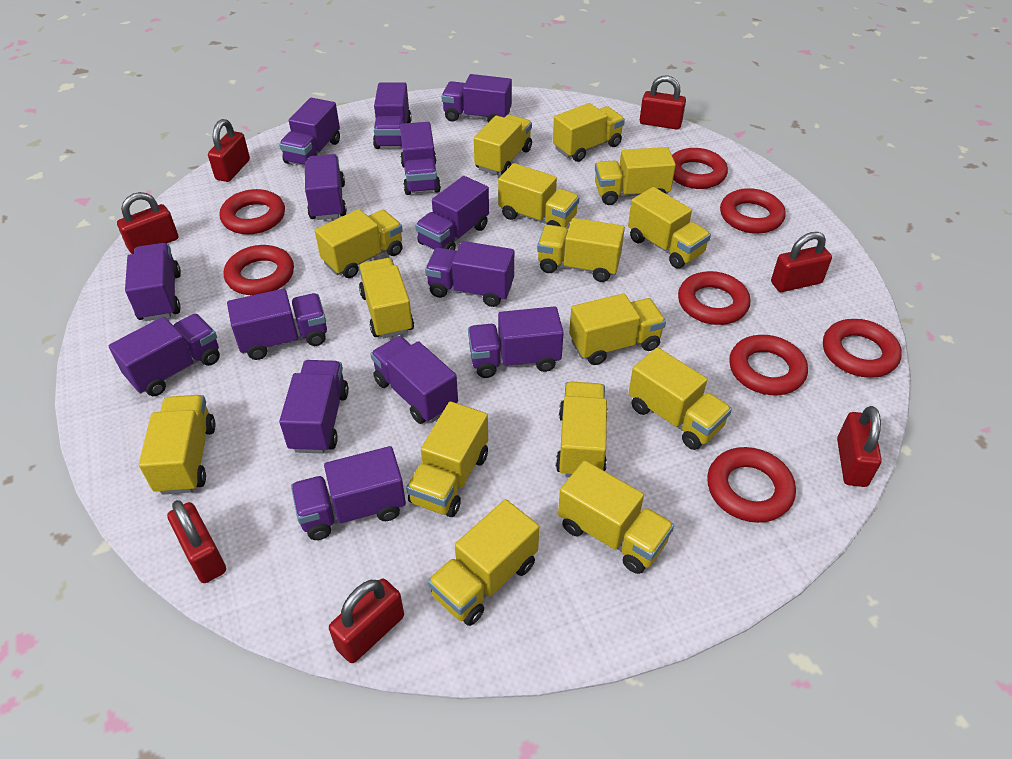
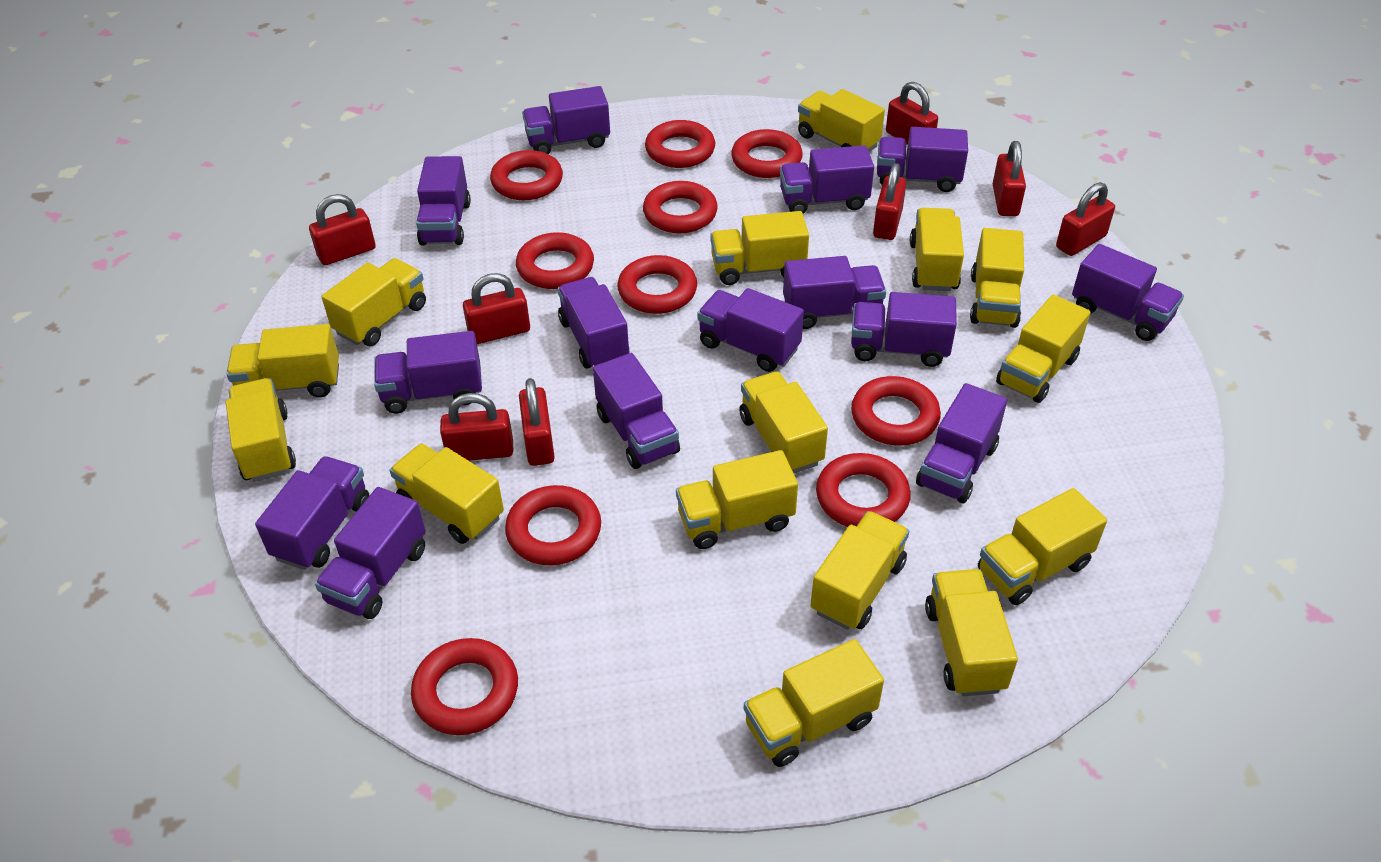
red padlock: [117,192,178,254] [167,500,226,583] [208,119,250,182] [329,579,404,663] [640,75,686,130] [771,232,832,292] [837,406,882,487] = 7 -> [309,194,376,265] [440,393,513,461] [463,273,530,344] [519,378,555,466] [873,163,906,240] [886,82,938,145] [993,141,1026,216] [1056,182,1115,256] = 8
red ring: [219,189,285,234] [224,245,294,295] [672,148,728,189] [678,271,751,325] [707,447,796,523] [720,188,786,234] [729,335,808,395] [823,319,902,378] = 8 -> [411,638,518,735] [490,150,563,200] [505,485,601,565] [516,232,594,289] [617,255,697,314] [643,181,718,233] [645,120,715,168] [731,129,803,178] [816,453,911,527] [851,376,941,446] = 10

